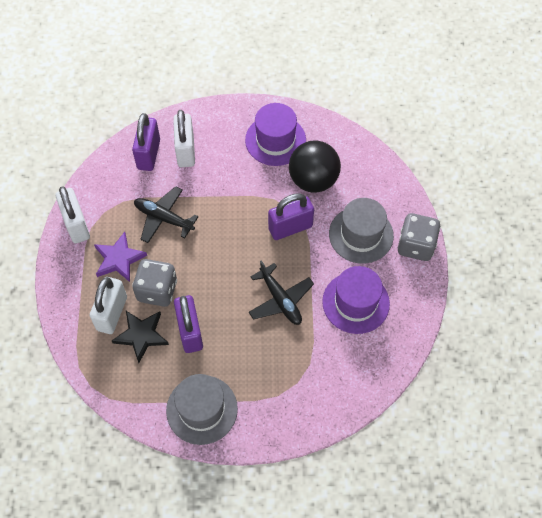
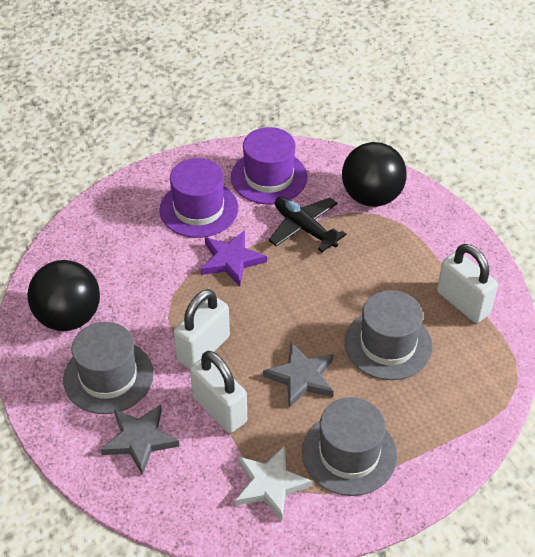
black ball: [289,141,341,193] = 1 -> [27,260,100,331] [342,142,407,207] = 2
black plane: [134,186,199,243] [248,260,314,325] = 2 -> [269,197,346,252] = 1
black star: [112,311,169,363] = 1 -> none = 0
grey dice: [132,259,177,307] [398,213,441,261] = 2 -> none = 0
grey hat: [166,374,238,445] [329,198,394,264] = 2 -> [63,322,154,414] [302,397,397,496] [344,290,432,380] = 3
grey star: none = 0 -> [101,405,179,475] [263,342,334,408] = 2
purple padlock: [132,113,160,171] [174,295,203,353] [268,193,314,240] = 3 -> none = 0
white star: none = 0 -> [235,445,313,521] = 1

